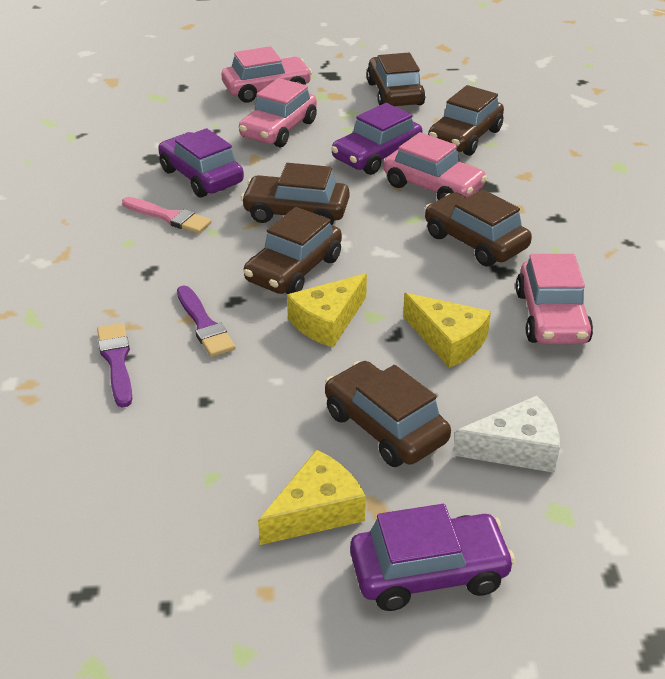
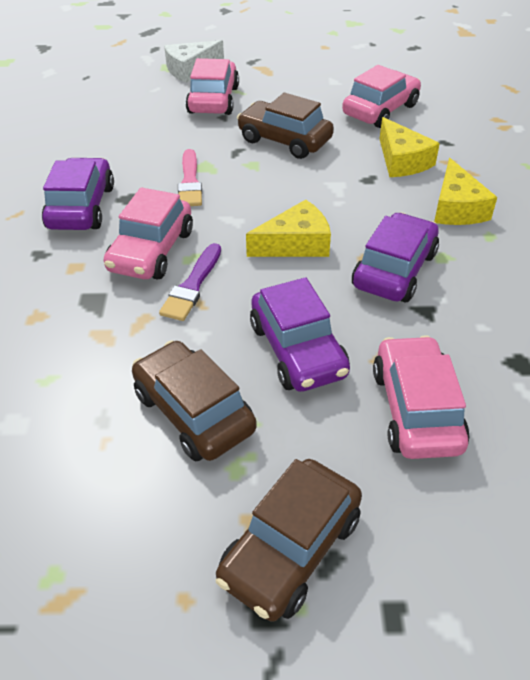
brown car: [241,163,350,225] [244,207,342,294] [325,361,451,467] [366,53,425,106] [425,189,532,267] [428,85,504,156] = 6 -> [132,340,257,461] [215,459,362,622] [237,93,334,159] = 3
purple brush: [97,323,132,408] [177,285,236,357] = 2 -> [159,243,221,321] = 1

